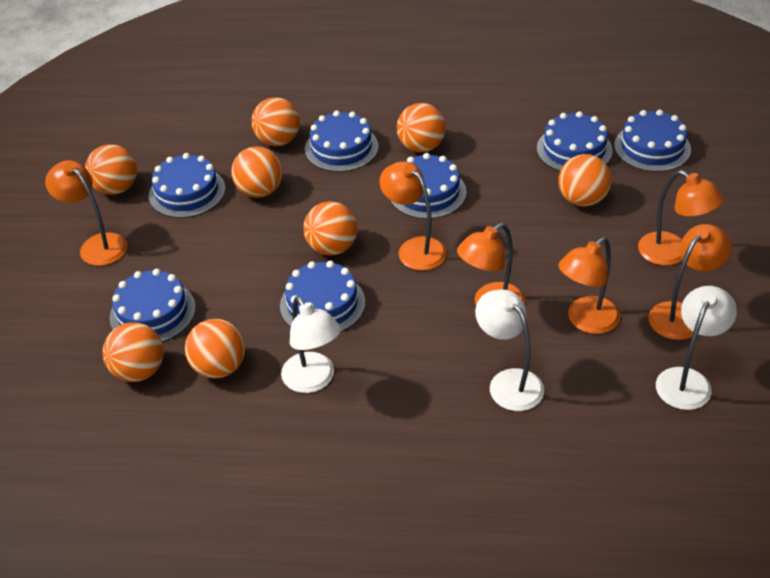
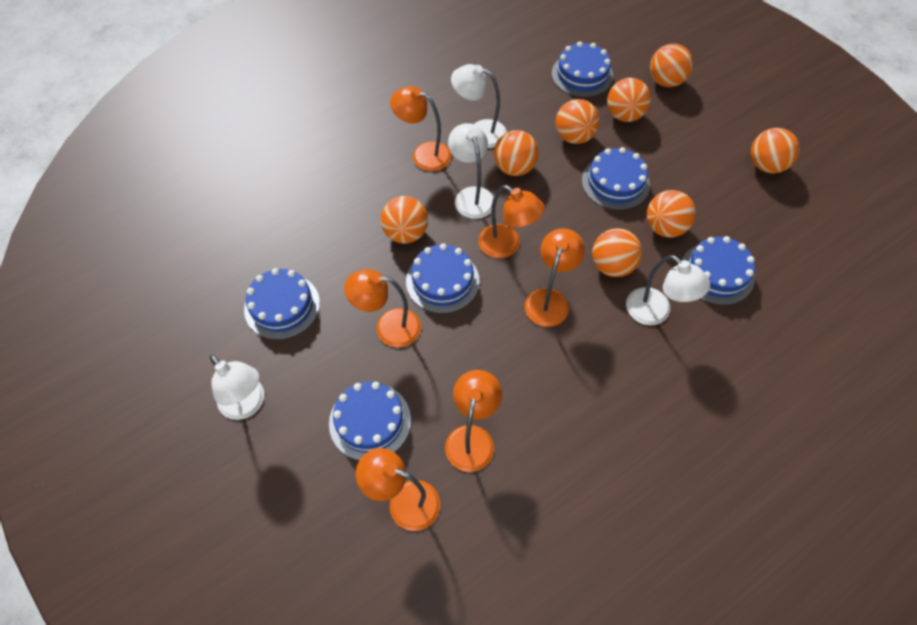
blue cake: [110,269,196,342] [149,153,226,218] [280,261,365,332] [305,111,379,172] [390,153,466,219] [537,111,613,171] [614,110,691,172] = 7 -> [244,268,320,340] [329,382,411,460] [406,243,480,314] [552,42,613,97] [582,147,650,210] [682,236,755,305] = 6
white lamp: [281,296,341,393] [475,290,544,411] [656,286,737,410] = 3 -> [210,355,264,420] [448,123,494,219] [451,64,507,148] [626,255,710,325] = 4

